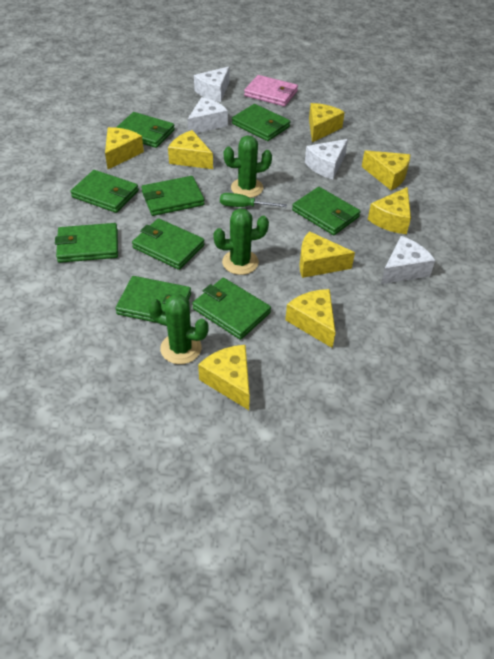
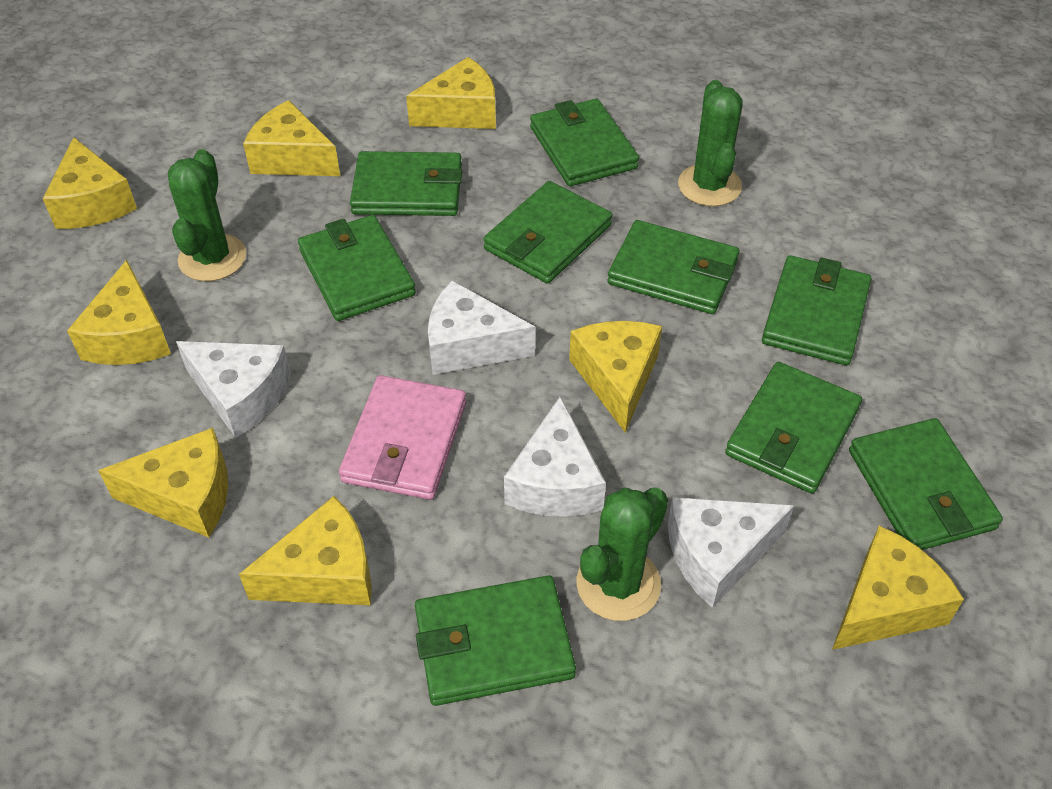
green screwdriver: [220,193,287,207] = 1 -> none = 0

